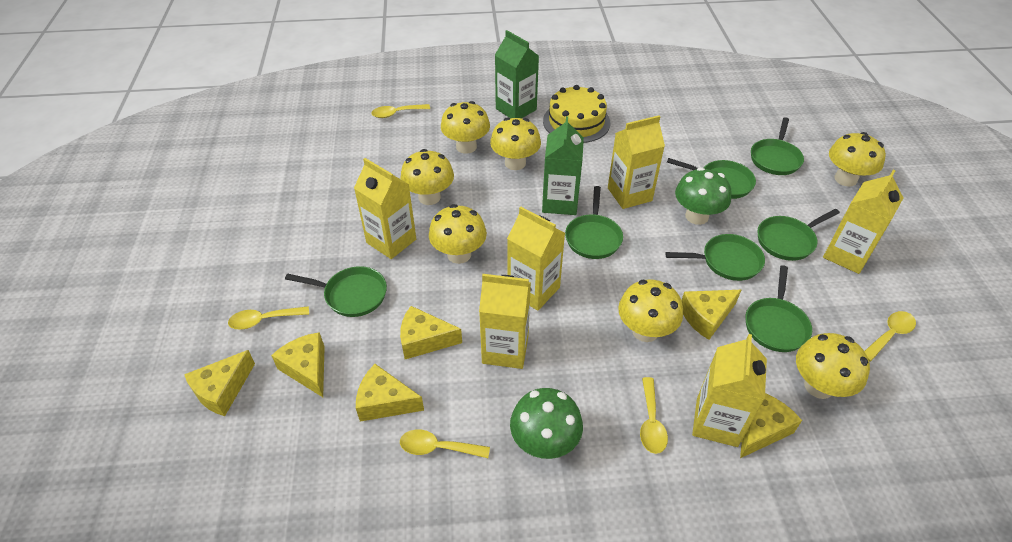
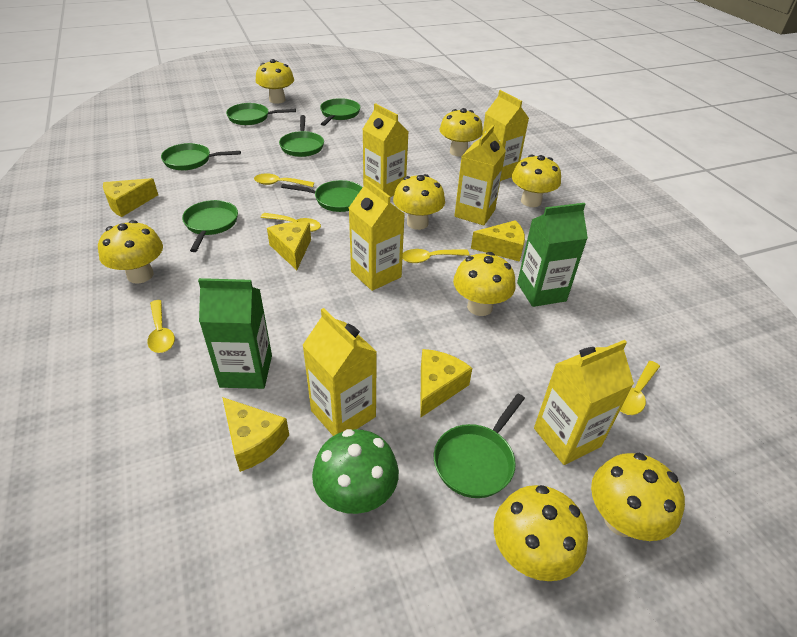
green mushroom: [510,388,583,459] [675,167,732,225] = 2 -> [312,429,399,514] = 1
yellow cake: [543,85,610,143] = 1 -> none = 0
yellow cheese: [184,350,255,416] [271,332,325,397] [356,364,424,422] [400,306,462,359] [682,290,741,340] [740,393,802,458] = 6 -> [103,178,158,217] [222,397,289,472] [267,222,311,270] [420,349,472,418] [471,220,525,262] = 5
yellow mushroom: [400,149,454,205] [429,204,487,264] [441,101,490,154] [490,117,541,170] [618,280,683,342] [796,333,870,399] [829,132,886,187] = 7 -> [98,220,163,284] [255,59,294,104] [393,174,445,230] [440,108,483,157] [453,252,516,316] [494,485,588,581] [512,155,561,207] [591,453,685,541] = 8

